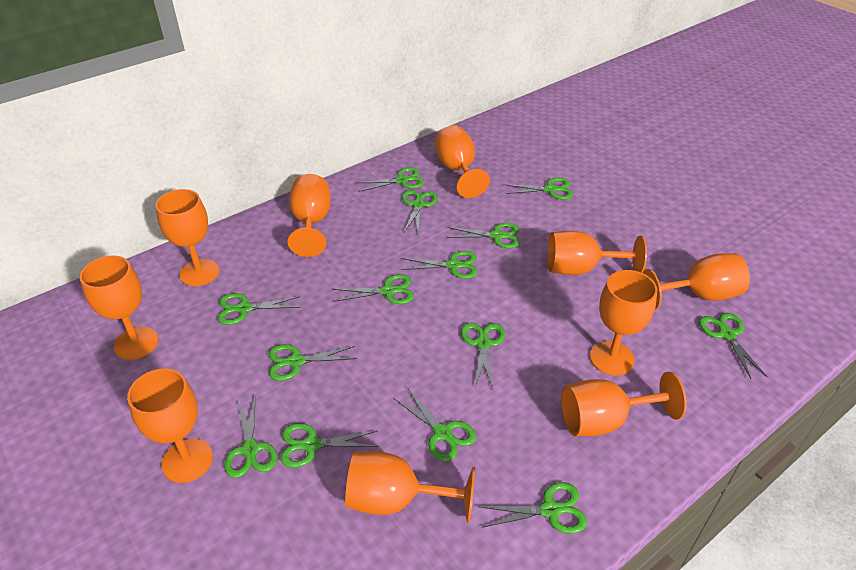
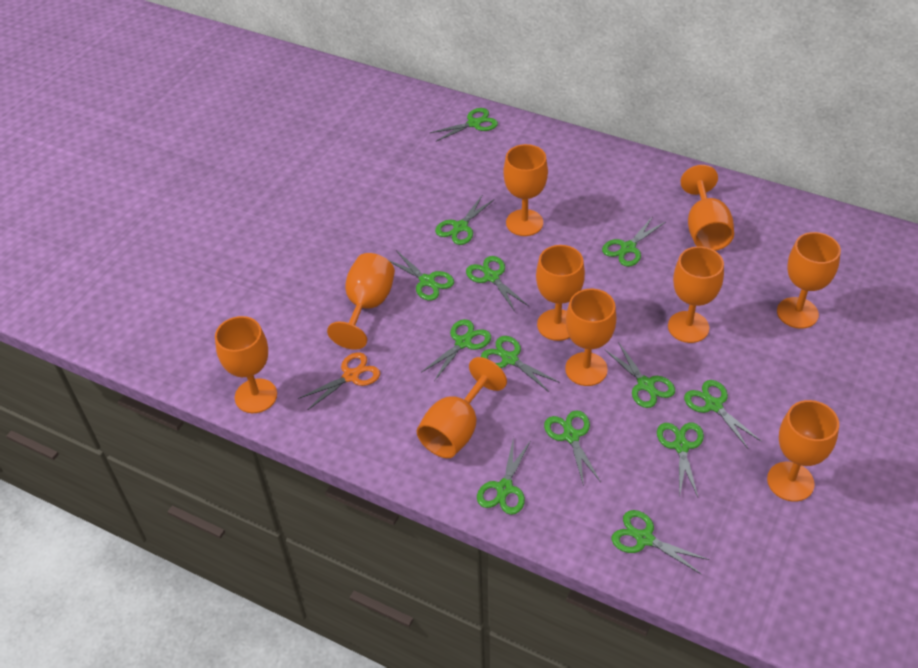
green scissors: [218,293,301,325] [224,394,277,478] [269,344,357,381] [280,423,379,468] [333,274,414,304] [357,167,424,192] [393,387,476,462] [401,251,478,279] [402,190,438,232] [447,223,520,248] [461,323,505,389] [478,482,587,534] [504,177,573,200] [699,313,767,379] = 14 -> [389,250,454,301] [422,319,491,381] [430,108,498,142] [435,194,495,245] [466,256,528,311] [477,437,531,515] [481,336,560,392] [544,410,601,486] [602,216,665,267] [605,342,675,408] [612,510,709,575] [657,423,704,497] [684,380,762,449] = 13
orange scissors: none = 0 -> [298,352,380,410] = 1

